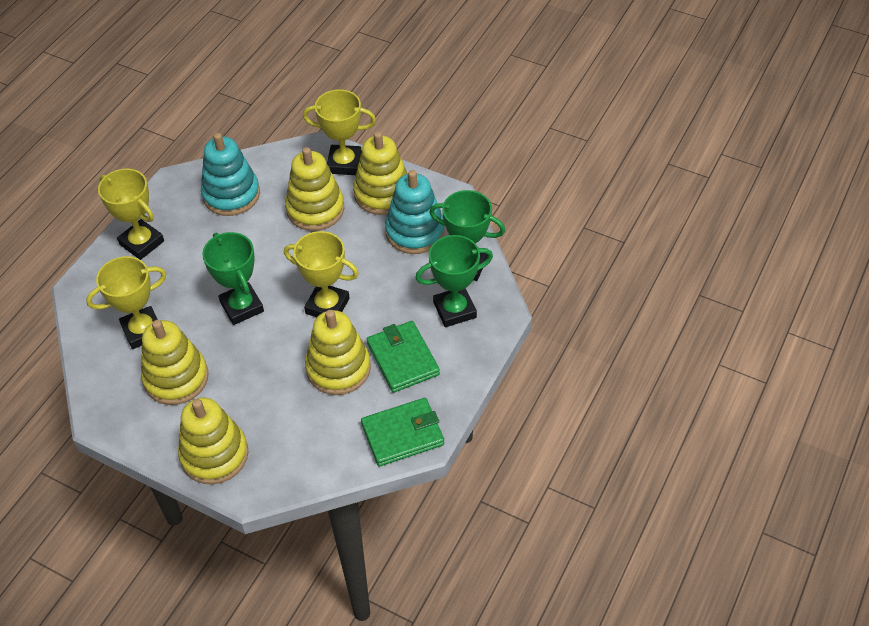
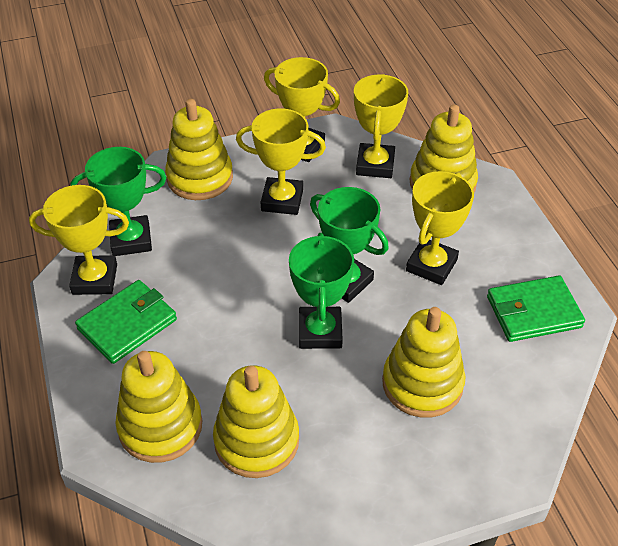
turquoise stacking toy: [201,133,260,216] [385,170,445,254] = 2 -> none = 0
yellow trophy: [86,256,166,349] [98,169,164,260] [284,231,359,317] [303,89,376,175] = 4 -> [29,185,129,295] [236,108,326,215] [264,57,340,162] [354,74,408,178] [406,171,474,285] = 5

